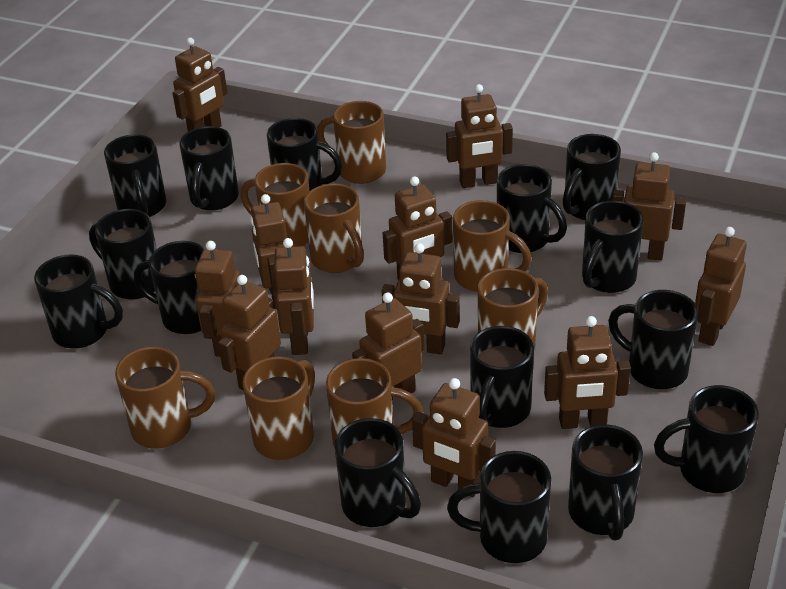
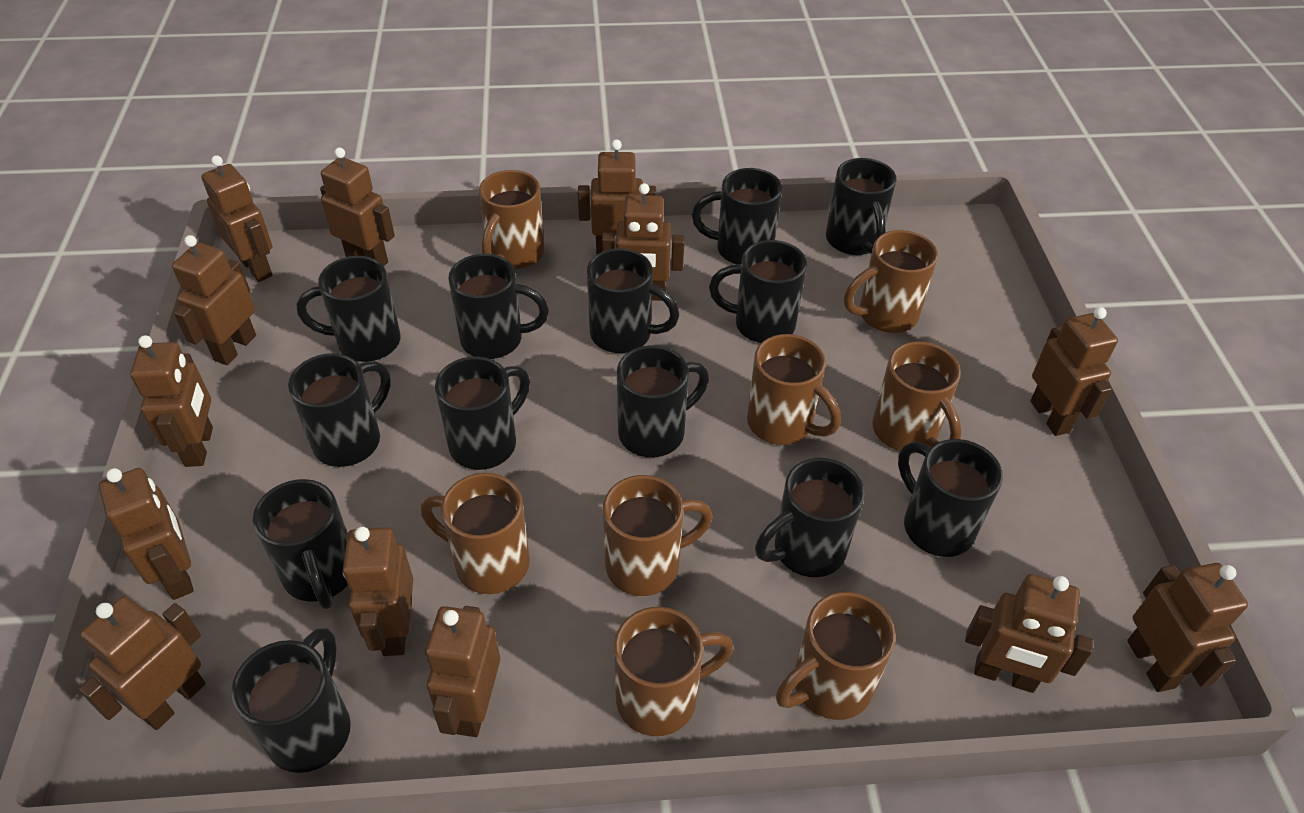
black mug: [34,254,123,349] [89,209,157,299] [104,134,166,217] [134,241,204,334] [180,126,239,211] [267,118,343,191] [335,418,421,527] [447,451,551,563] [470,326,534,428] [497,164,567,253] [563,134,621,220] [568,425,643,541] [582,201,644,293] [608,290,698,389] [654,385,759,493] = 15 -> [231,628,351,773] [253,479,348,609] [288,353,391,467] [297,256,401,362] [435,356,530,470] [448,254,549,359] [587,248,679,353] [617,345,709,457] [692,168,783,264] [709,240,807,343] [755,458,865,577] [826,158,897,255] [898,439,1003,557] = 13

